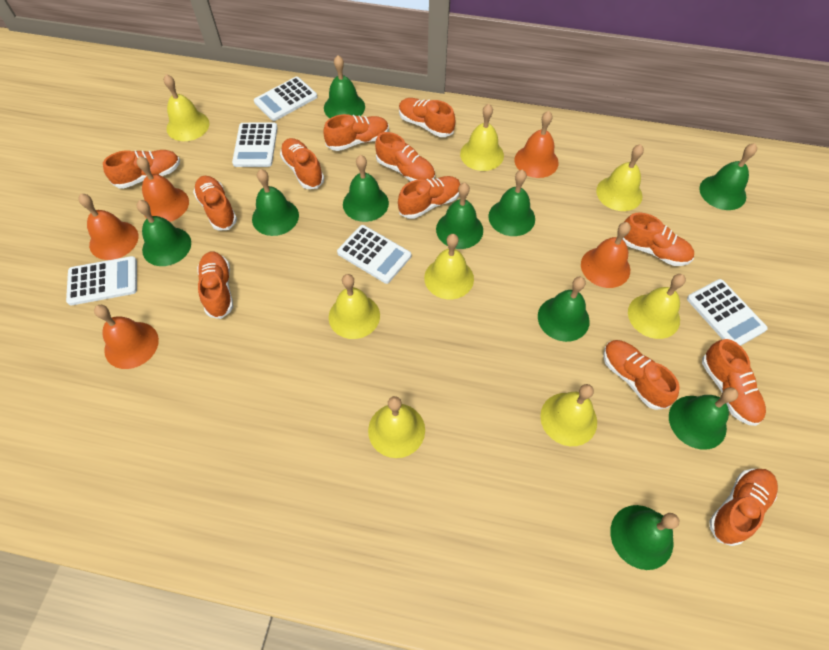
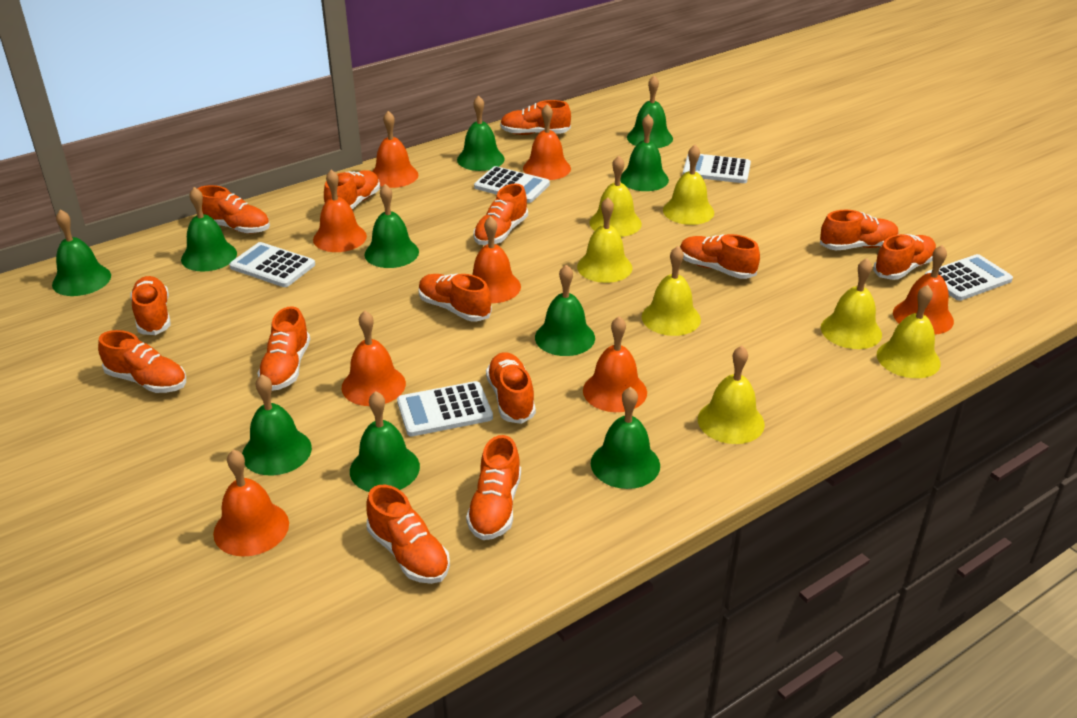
orange bell: [78,194,138,260] [94,305,159,369] [137,156,189,222] [514,111,559,178] [581,222,631,288] = 5 -> [213,449,289,557] [313,170,367,252] [342,311,406,406] [372,111,418,188] [472,216,521,303] [523,104,571,180] [583,316,647,412] [893,245,954,335] = 8
orange shoe: [103,150,180,189] [193,176,237,230] [197,252,233,319] [280,138,324,189] [323,114,389,151] [375,132,435,181] [398,176,461,219] [399,98,455,137] [603,340,680,410] [622,212,694,266] [702,339,766,426] [709,469,778,546] = 12 -> [98,330,186,393] [130,276,171,335] [197,185,270,234] [257,306,310,391] [324,170,380,210] [366,485,450,584] [418,273,492,322] [466,435,521,540] [473,184,528,245] [486,352,536,424] [500,100,571,135] [680,234,760,279] [820,210,899,250] [873,234,936,280] = 14
yellow bell: [164,74,209,141] [329,274,380,339] [368,396,425,458] [424,234,474,299] [460,104,504,171] [540,384,597,446] [596,144,644,211] [628,274,686,339] = 8 -> [577,197,632,283] [589,156,642,237] [642,246,701,336] [663,145,714,225] [698,346,765,444] [821,258,882,349] [877,285,941,378] = 7

